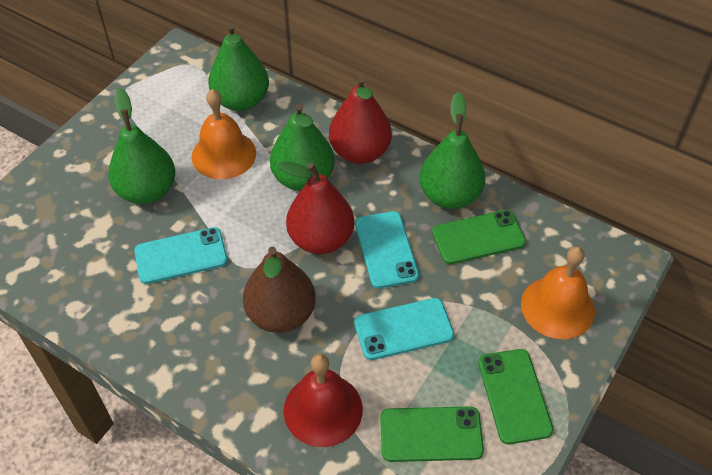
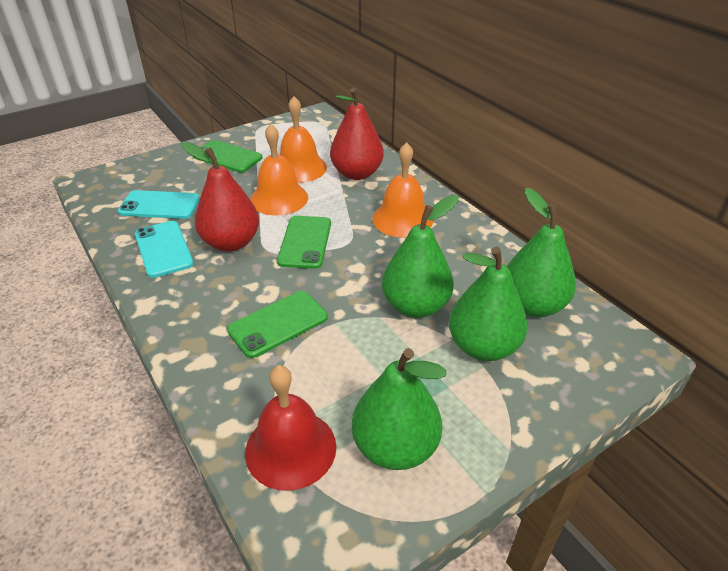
brown pear: [243,247,316,333] = 1 -> none = 0
orange bell: [192,89,256,179] [521,247,595,339] = 2 -> [250,124,308,216] [280,96,327,183] [372,142,433,238] = 3
turquoise phone: [134,227,228,284] [354,298,454,360] [355,211,419,289] = 3 -> [118,190,200,219] [135,221,194,278] = 2

